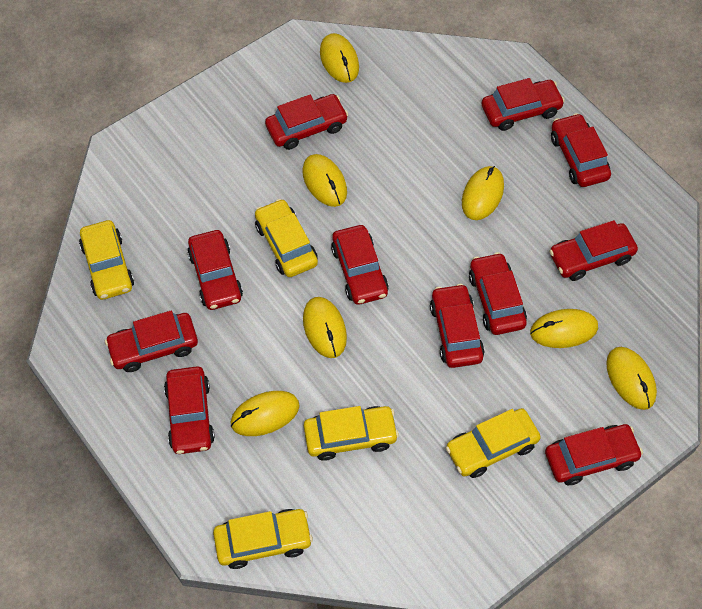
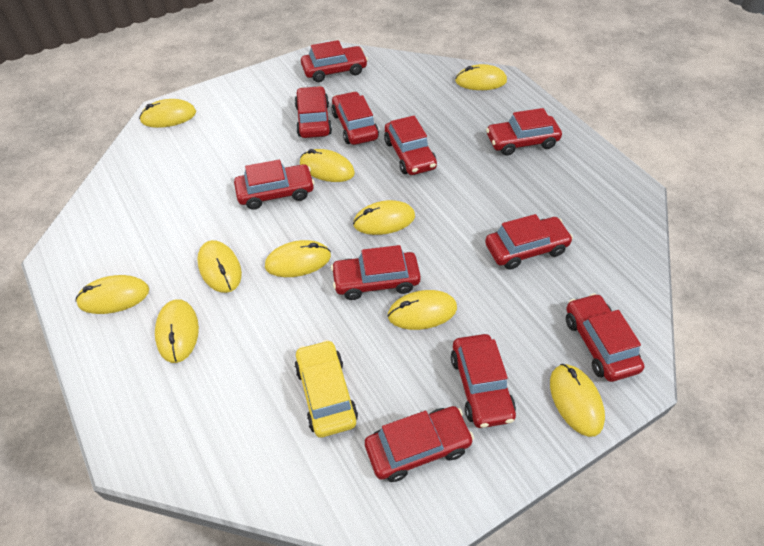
yellow car: [79,220,134,300] [213,509,313,569] [255,199,318,277] [304,406,399,461] [446,408,541,478] = 5 -> [294,340,358,438] = 1
yellow mouse: [231,391,300,436] [302,154,347,207] [303,297,347,358] [320,33,359,83] [462,166,504,220] [530,309,598,348] [606,347,657,410] = 7 -> [76,275,149,314] [139,99,196,128] [155,299,199,363] [197,240,242,293] [265,240,331,277] [300,149,355,182] [353,200,415,235] [388,290,457,330] [455,64,507,90] [550,364,605,437] = 10

